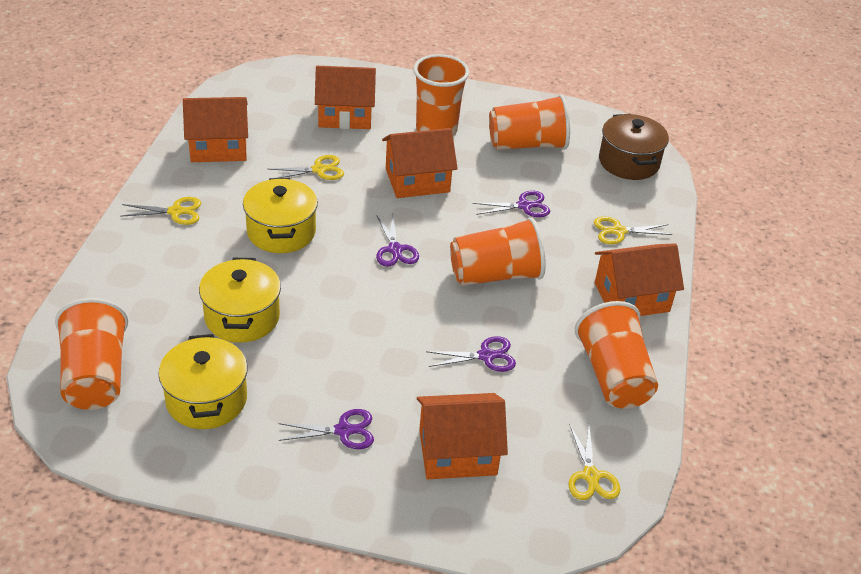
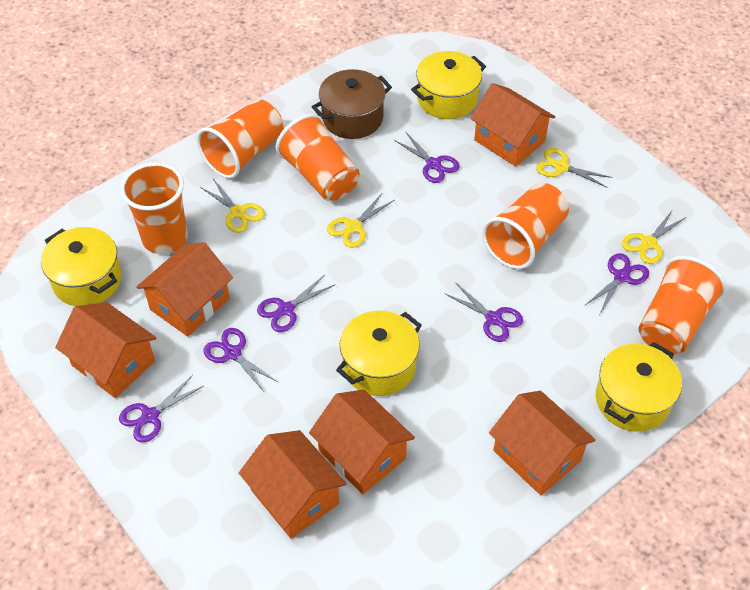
orange house: [183,97,248,162] [315,66,376,129] [382,128,458,198] [417,393,508,479] [595,243,684,316] = 5 -> [55,302,156,398] [136,242,233,337] [239,430,347,539] [309,389,415,494] [470,83,555,167] [489,391,596,495] = 6
purple scissors: [278,409,374,449] [376,214,419,267] [426,336,516,372] [473,191,550,217] = 4 -> [119,375,203,442] [204,328,278,392] [257,275,334,332] [394,133,460,183] [444,282,523,342] [585,253,649,314] = 6
yellow pot: [158,334,248,429] [199,258,281,343] [243,178,318,253] = 3 -> [41,227,122,306] [336,311,422,396] [411,51,486,119] [596,342,682,432] = 4

